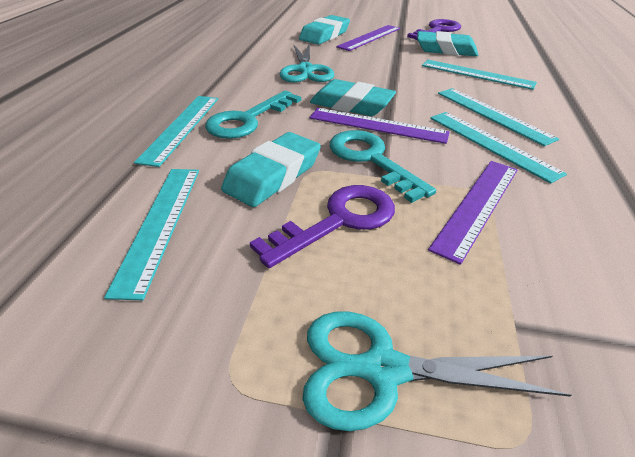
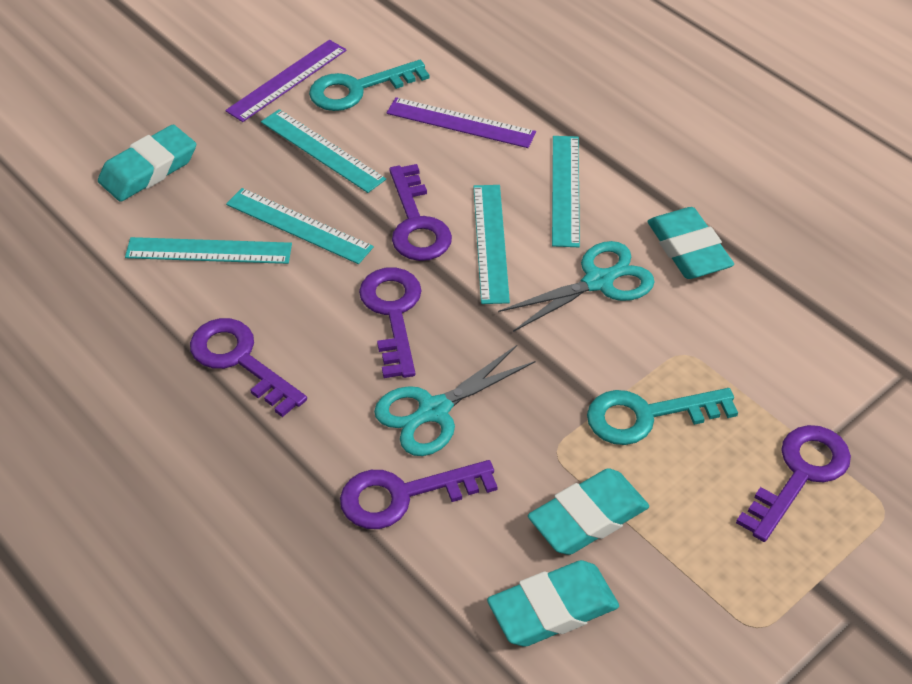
purple key: [250,185,395,268] [407,19,461,40] = 2 -> [190,318,307,417] [340,460,497,529] [359,267,422,378] [389,164,452,261] [736,425,851,542] = 5
purple ruler: [310,108,450,144] [336,25,400,51] [428,161,518,265] = 3 -> [225,40,347,122] [386,97,536,148] = 2

